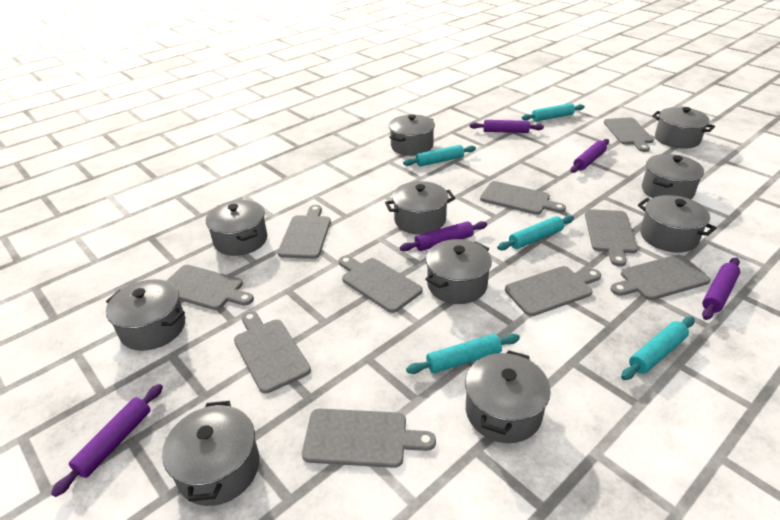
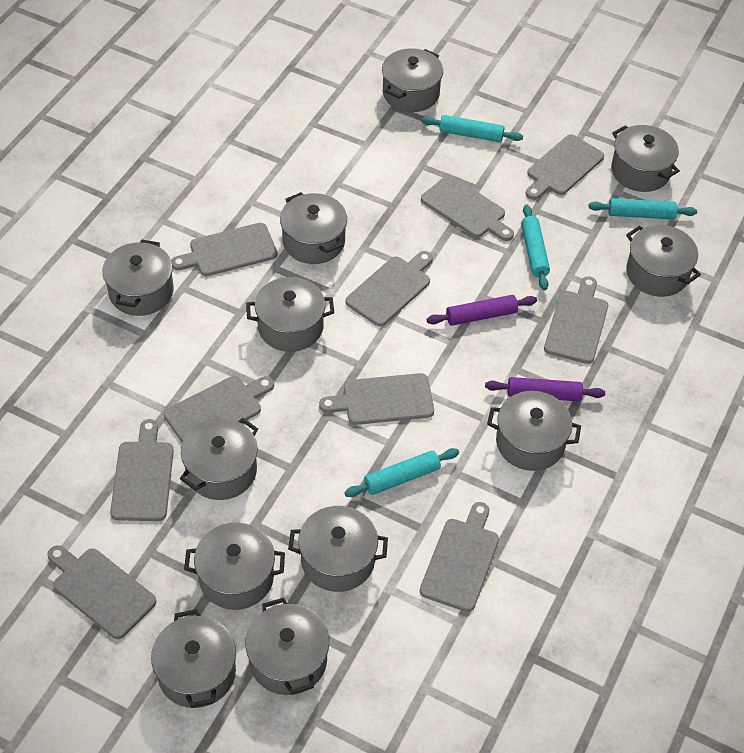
grey pot: [106,279,185,351] [162,401,260,506] [206,200,267,256] [385,181,455,235] [389,114,435,156] [425,239,492,304] [465,350,551,443] [638,195,717,253] [642,154,704,199] [652,107,715,149] = 10 -> [102,239,174,316] [151,609,236,708] [180,418,258,500] [184,523,285,610] [245,598,329,695] [246,277,334,352] [280,192,347,264] [288,506,388,592] [382,48,443,112] [487,391,581,471] [611,125,680,192] [626,225,701,297] = 12
purple rolling pin: [51,384,163,497] [400,221,487,251] [470,120,544,133] [570,139,609,173] [702,258,740,320] = 5 -> [426,295,537,326] [485,377,605,401] = 2
turquoise rolling pin: [403,145,476,167] [406,334,520,374] [497,215,574,250] [522,103,584,121] [621,317,695,380] = 5 -> [344,448,459,497] [421,115,523,142] [521,204,550,290] [588,198,697,219] = 4

